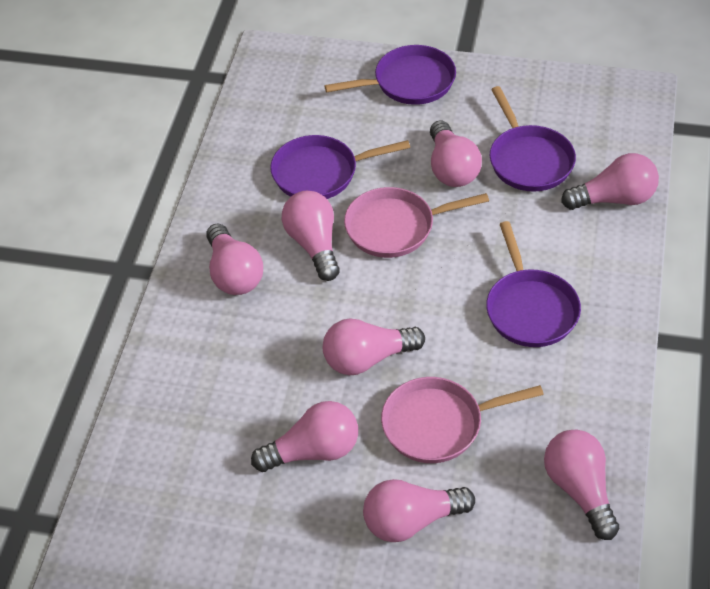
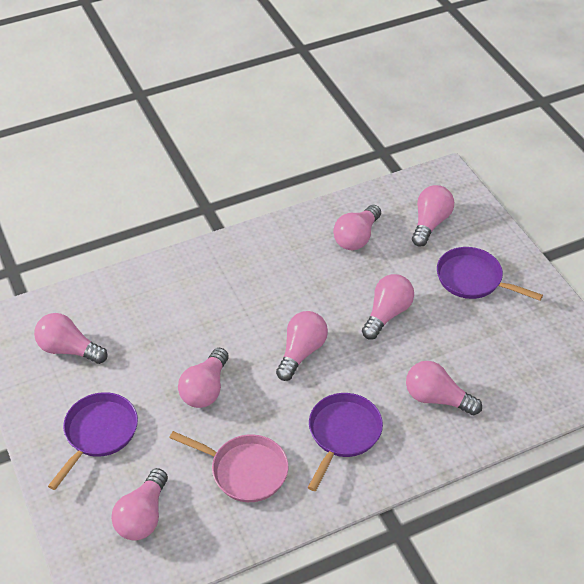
pink pan: [344,187,489,258] [381,377,544,463] = 2 -> [169,431,288,502] = 1
purple pan: [270,135,410,199] [324,45,456,105] [486,221,581,347] [490,86,576,192] = 4 -> [48,392,138,490] [308,393,383,491] [437,247,543,301] = 3

